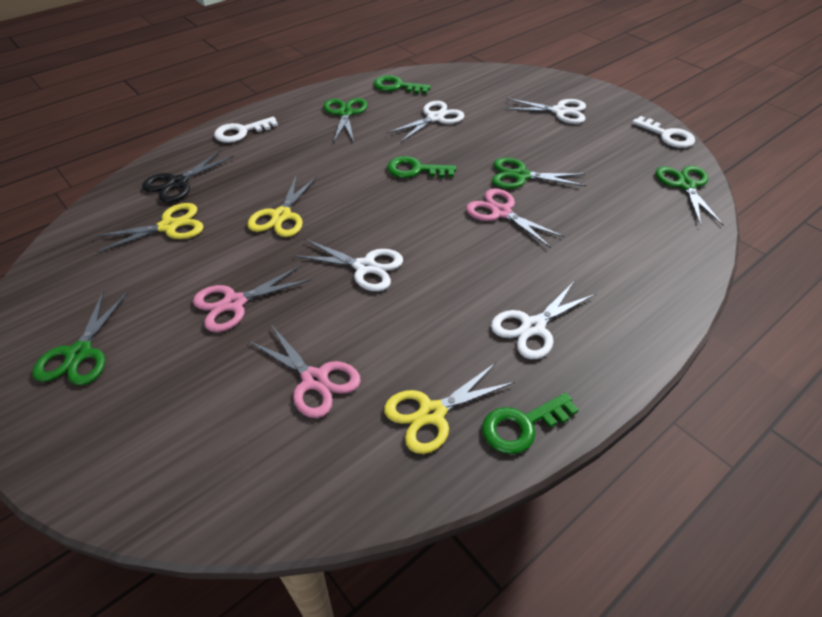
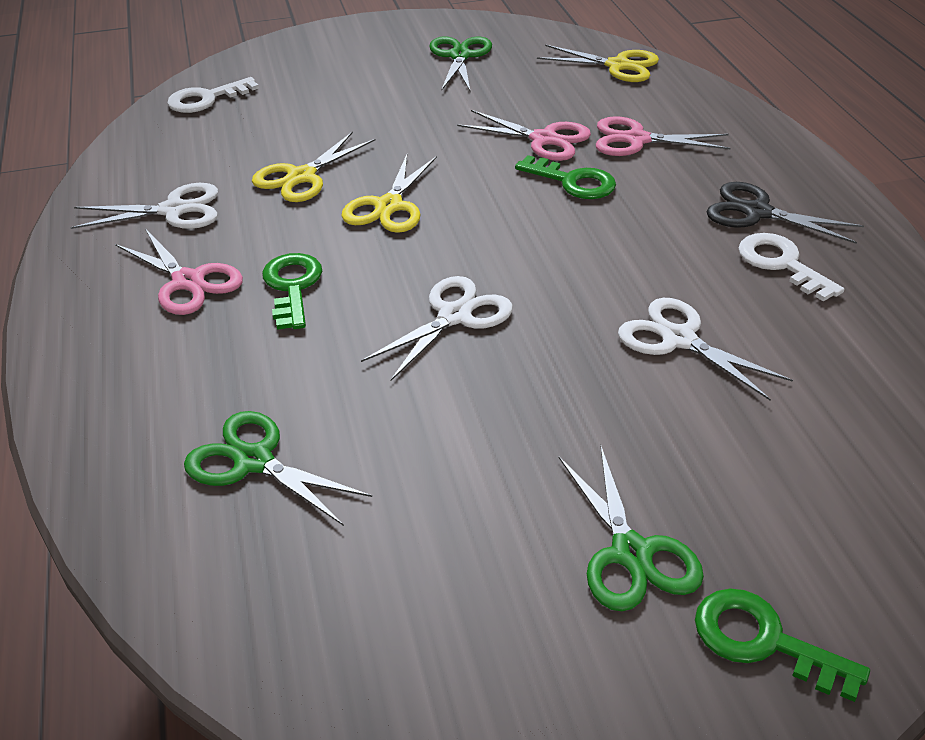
green scissors: [32,290,129,385] [324,98,368,142] [492,158,587,189] [656,166,724,226] = 4 -> [184,411,372,526] [429,36,492,91] [558,447,704,611] = 3
white scissors: [293,239,403,291] [387,101,464,143] [491,280,596,359] [504,98,586,124] = 4 -> [71,183,218,229] [361,276,513,381] [618,298,793,401] = 3

